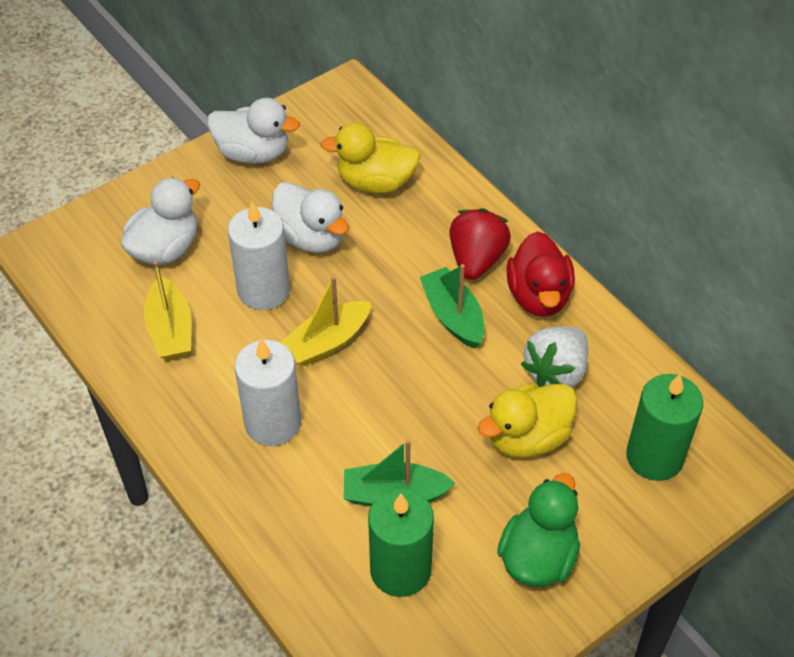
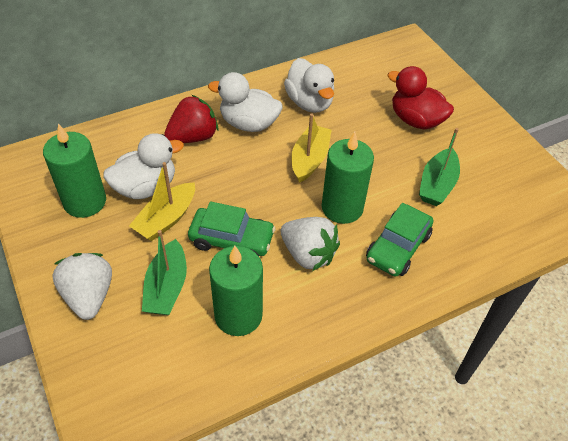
green candle: [368,488,434,597] [626,374,703,481] = 2 -> [43,124,106,218] [209,246,263,336] [322,132,374,224] = 3
green car: none = 0 -> [188,201,276,256] [366,203,433,276] = 2
green duck: [497,473,580,587] = 1 -> none = 0
white candle: [228,201,290,310] [235,339,301,446] = 2 -> none = 0
white strawberry: [521,326,588,388] = 1 -> [52,253,112,320] [280,217,340,271] = 2
yellow duck: [321,123,420,193] [478,384,577,458] = 2 -> none = 0

